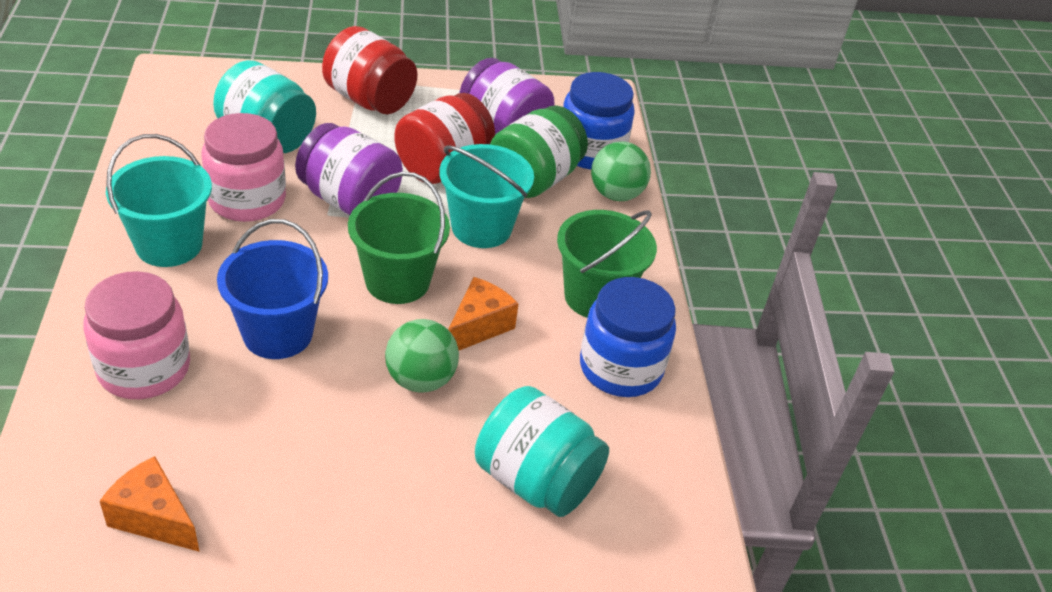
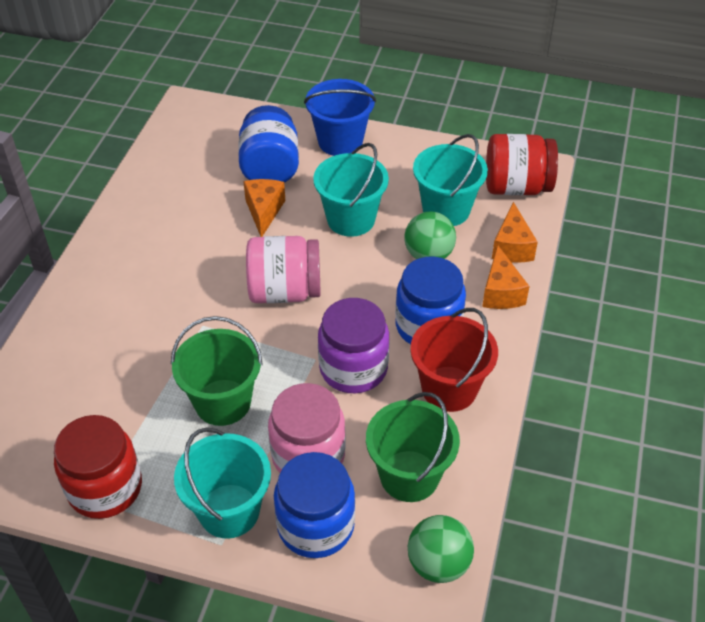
blue jar: [563,72,635,170] [580,277,676,397] = 2 -> [238,105,299,183] [274,452,355,558] [395,257,466,344] = 3
green jar: [490,106,588,198] = 1 -> none = 0
orange cheese: [100,456,200,552] [448,277,518,351] = 2 -> [243,179,285,237] [482,245,530,309] [492,202,538,263] = 3
purple jar: [295,123,403,215] [460,58,554,135] = 2 -> [318,298,389,393] = 1
red bucket: none = 0 -> [410,308,498,412] = 1
turquoise bucket: [106,134,212,267] [439,144,534,248] = 2 -> [174,427,271,539] [313,143,389,237] [413,134,488,226] = 3
turquoise jar: [213,60,316,153] [475,386,609,517] = 2 -> none = 0

